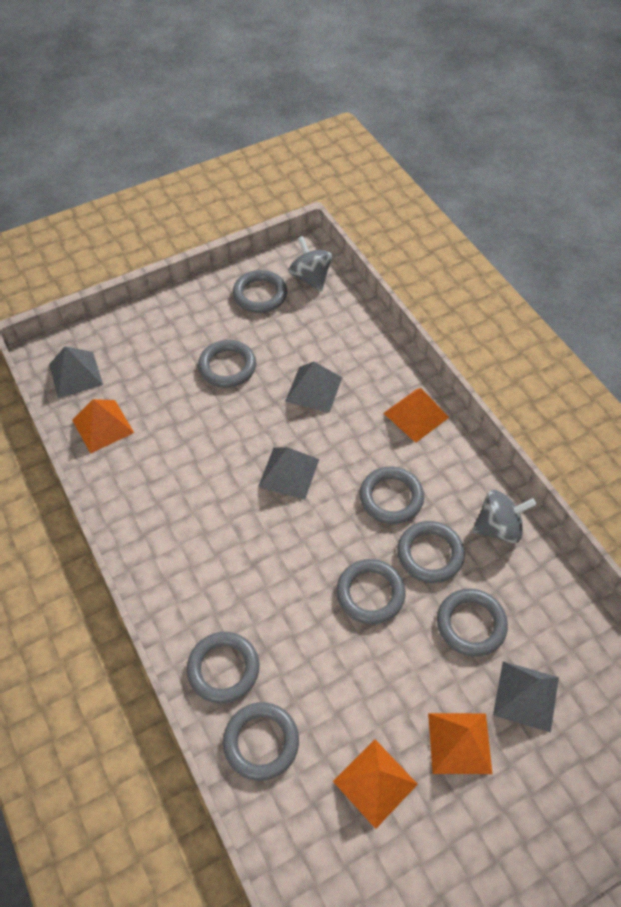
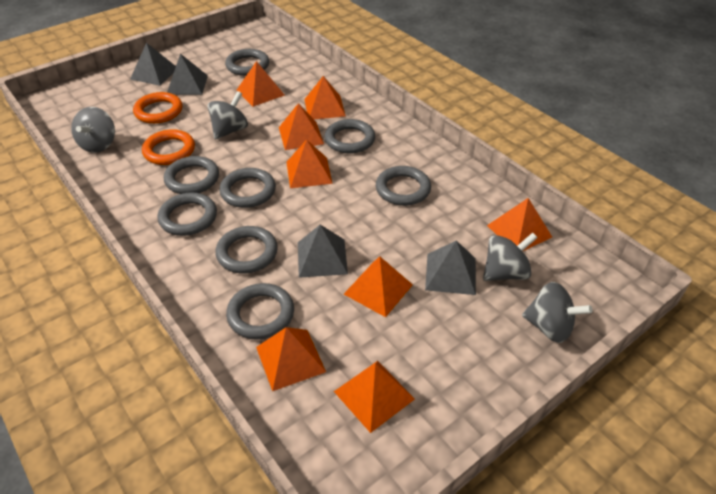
grey spinning top: [288,236,332,292] [472,490,536,543] = 2 -> [71,107,115,153] [207,91,248,139] [483,233,538,281] [522,282,592,343] = 4
orange pyramid: [72,399,134,454] [333,739,418,829] [383,388,449,443] [428,713,493,774] = 4 -> [237,61,285,107] [256,327,326,391] [279,103,324,150] [286,140,333,188] [304,76,346,119] [334,361,415,433] [344,256,413,317] [487,198,552,251] = 8
orange ring: none = 0 -> [133,92,183,124] [142,129,195,165] = 2

